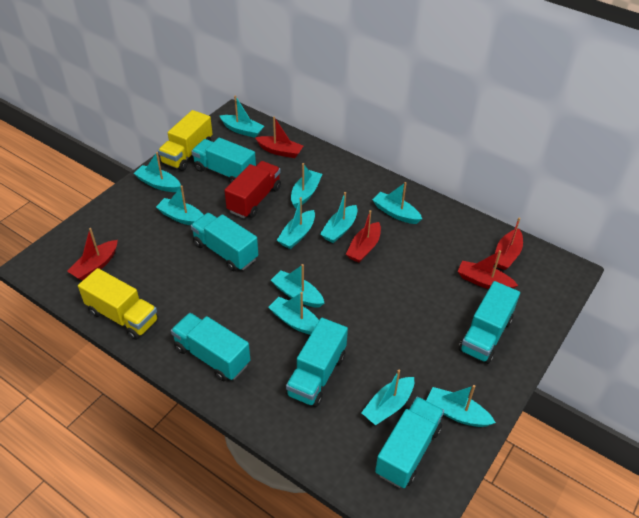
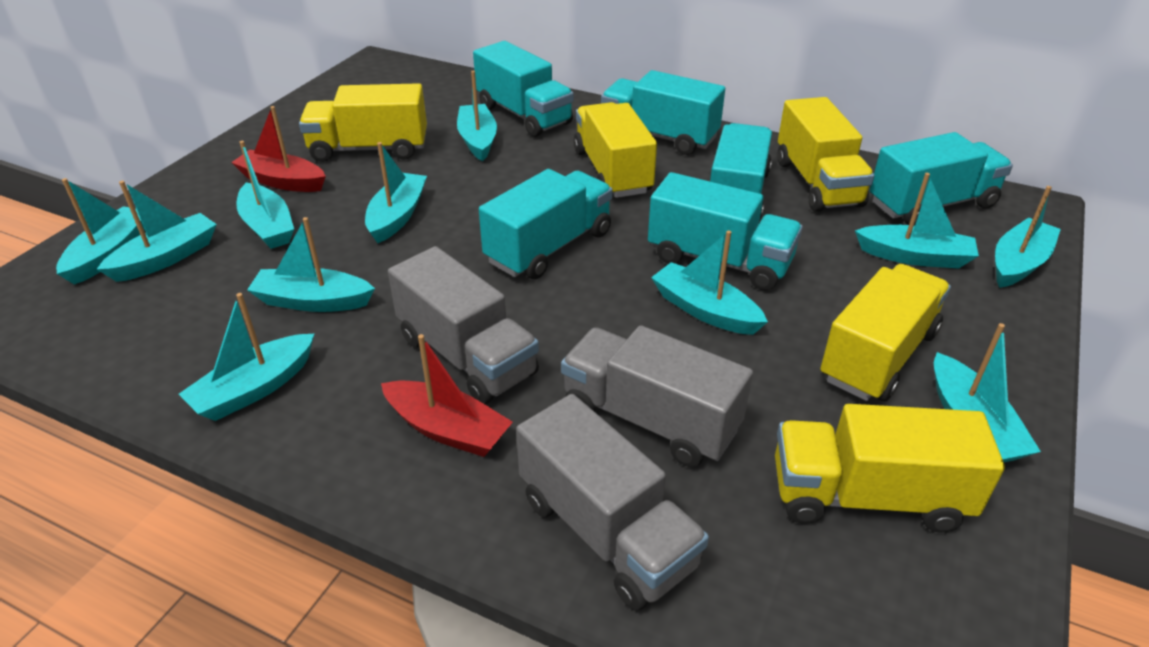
grey truck: none = 0 -> [388,246,539,405] [516,394,709,611] [561,325,753,467] = 3
red boat: [67,228,118,281] [255,116,303,158] [346,210,381,263] [458,250,518,289] [494,217,523,270] = 5 -> [231,106,326,192] [381,334,513,457] = 2
red truck: [224,161,281,218] = 1 -> none = 0
yellow truck: [78,268,158,340] [158,110,213,171] = 2 -> [299,83,427,162] [574,102,657,198] [775,404,1005,533] [777,97,875,212] [820,264,951,401] = 5

